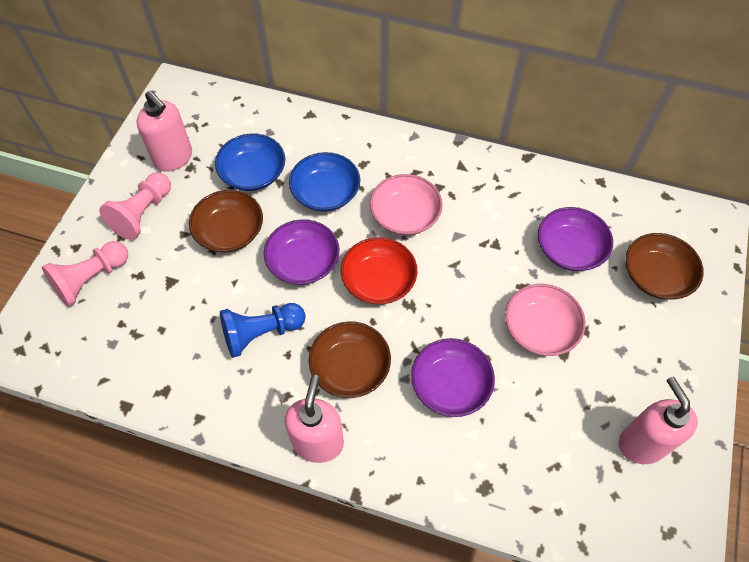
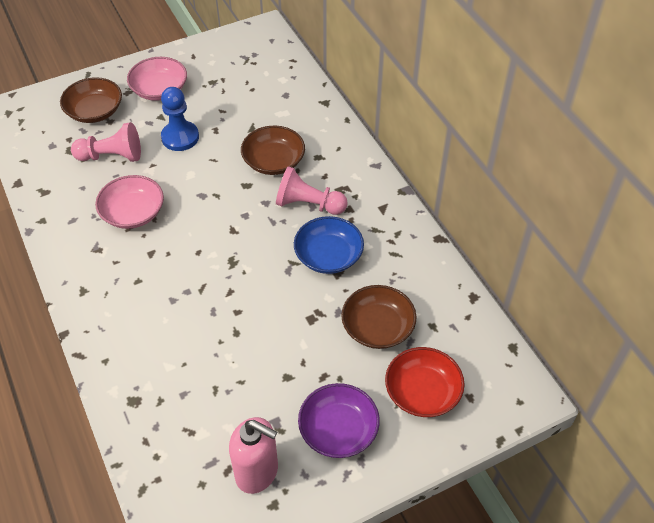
blue bowl: [215,133,285,191] [289,152,360,212] = 2 -> [294,216,364,274] = 1
pink soap dispenser: [136,91,192,172] [284,375,344,463] [619,377,698,464] = 3 -> [229,417,278,494] = 1
purple bowl: [264,219,340,285] [411,338,495,417] [538,207,613,271] = 3 -> [298,383,380,458] = 1

